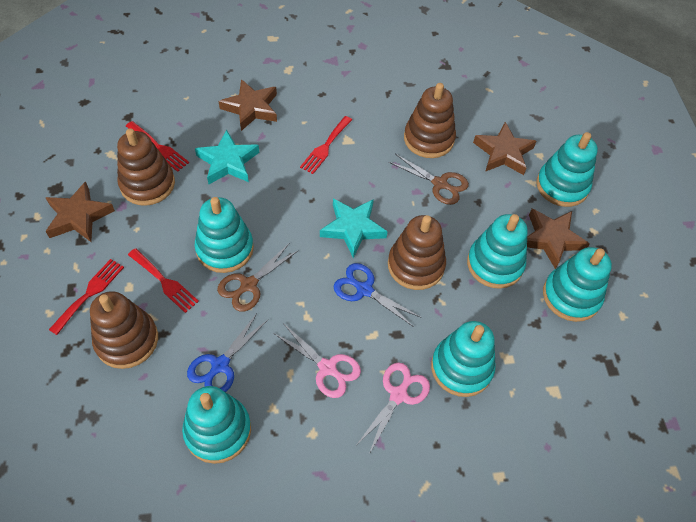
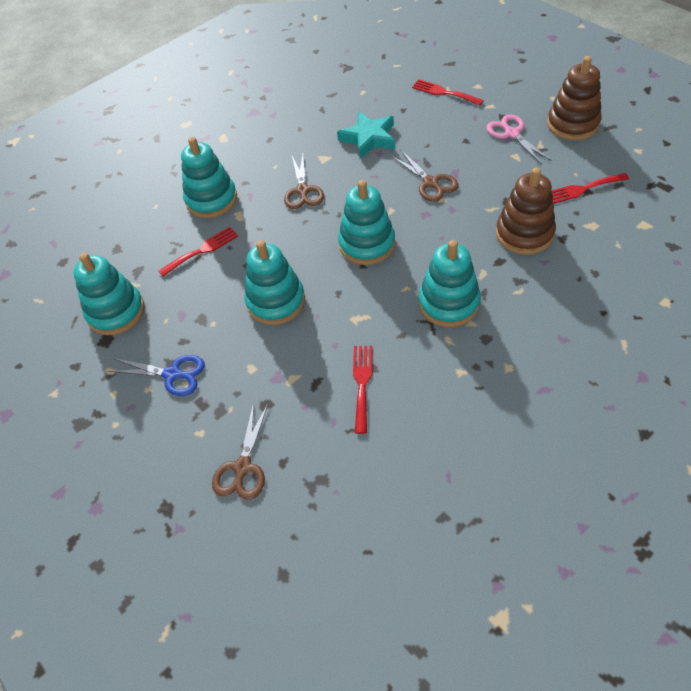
blue scissors: [187,313,268,392] [334,263,420,327] = 2 -> [108,355,205,396] = 1
brown scissors: [217,244,299,312] [389,154,469,205] = 2 -> [212,402,268,500] [284,154,324,209] [391,150,459,202] = 3
brown stacking toy: [90,291,158,369] [117,128,175,206] [388,215,446,290] [404,83,456,158] = 4 -> [496,168,556,255] [547,56,602,140] = 2
brown star: [45,181,115,242] [219,79,277,131] [473,122,537,175] [527,208,590,269] = 4 -> none = 0
pink scissors: [273,323,361,398] [357,362,430,454] = 2 -> [486,114,552,165] = 1
turquoise stacking toy: [182,386,251,464] [195,197,254,273] [431,321,496,397] [467,214,528,289] [536,132,598,207] [543,247,612,322] = 6 -> [74,253,145,335] [181,137,237,218] [245,240,305,325] [338,180,395,265] [419,240,481,327] = 5
turquoise star: [195,129,260,184] [320,198,388,258] = 2 -> [337,111,395,159] = 1

